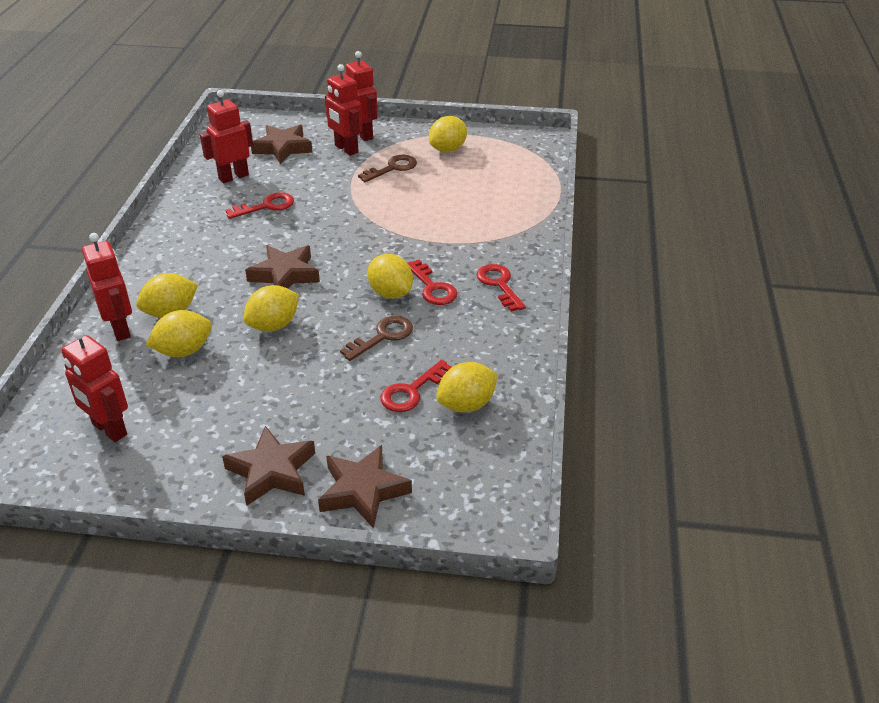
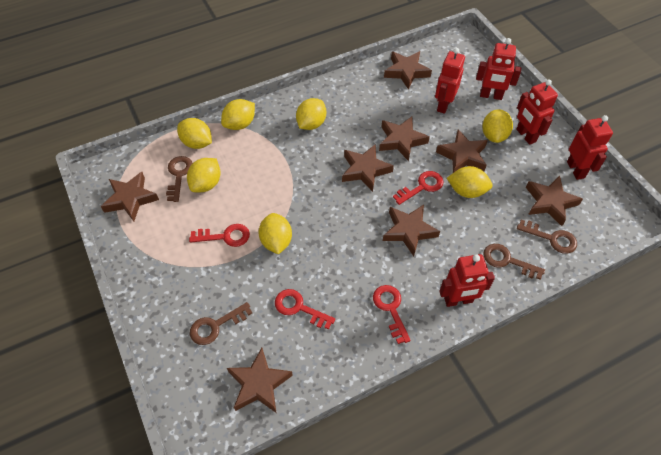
brown key: [340,316,413,361] [358,155,417,182] = 2 -> [166,156,193,202] [190,302,252,345] [483,244,545,280] [517,220,577,254] = 4
brown star: [222,426,315,506] [245,245,320,289] [251,125,313,164] [318,445,412,529] = 4 -> [101,172,159,221] [227,348,293,413] [342,145,394,192] [379,117,430,161] [383,205,440,257] [384,51,432,90] [436,129,488,173] [526,176,583,226] = 8
yellow lemon: [136,273,198,318] [146,310,212,357] [243,285,299,332] [367,254,413,299] [429,116,467,152] [436,362,498,412] = 6 -> [177,118,212,149] [187,158,221,192] [221,99,255,130] [259,213,292,255] [296,98,326,130] [447,166,493,198] [482,109,513,143] = 7

